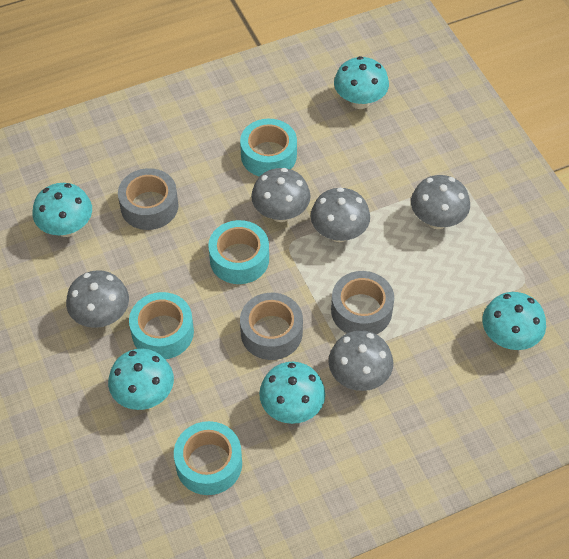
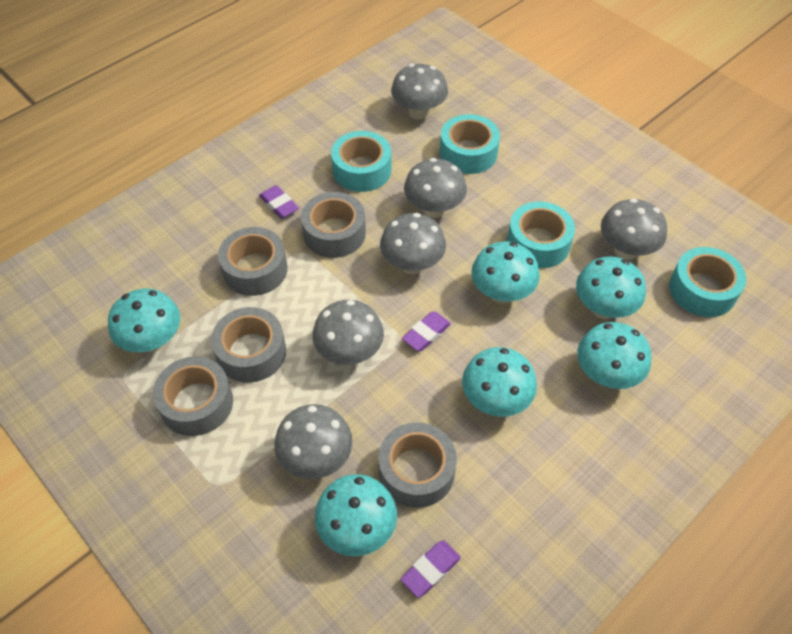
grey mushroom: [66,270,129,328] [251,168,310,222] [311,188,370,242] [328,330,393,391] [411,175,470,229] = 5 -> [274,404,353,479] [312,300,384,365] [380,213,446,274] [391,64,448,120] [404,158,467,218] [601,198,667,260] = 6
grey tape: [118,168,178,230] [240,293,303,360] [331,271,394,334] = 3 -> [153,357,233,436] [211,307,286,383] [218,227,288,296] [301,192,366,258] [378,422,457,508] = 5
purple eraser: none = 0 -> [259,185,299,219] [401,540,461,598] [402,311,451,351] = 3
turquoise mushroom: [33,183,92,237] [108,348,174,410] [259,362,325,424] [334,56,389,109] [482,292,546,350] = 5 -> [108,289,180,352] [315,474,397,556] [462,347,537,417] [471,242,540,303] [576,257,646,319] [577,322,651,389] = 6

